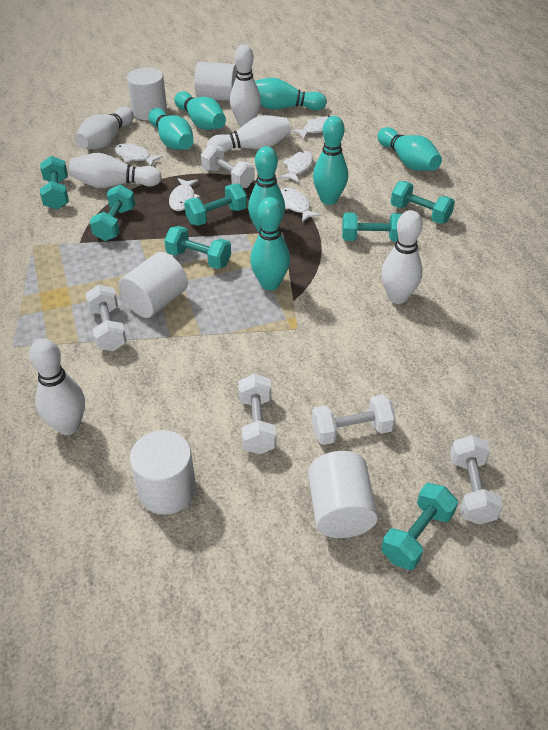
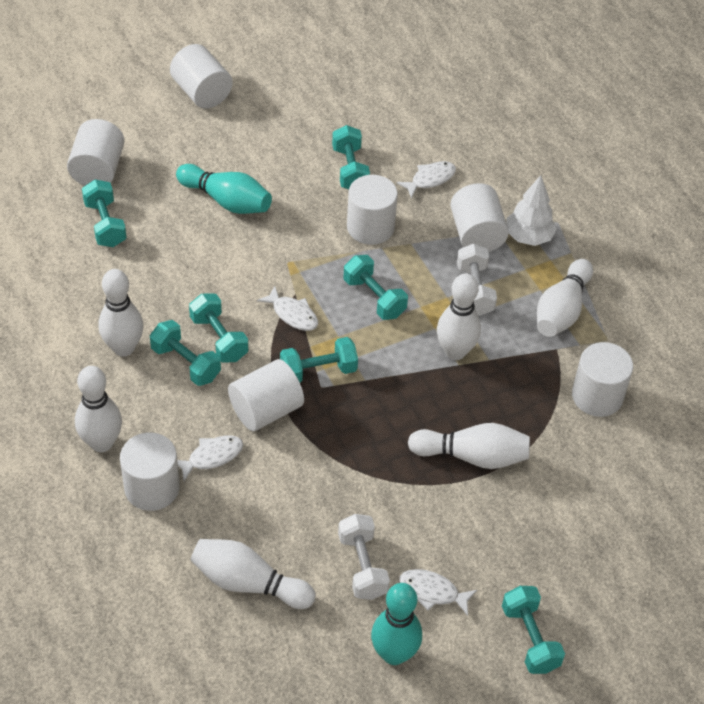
turquoise bowling pin: [148,108,194,150] [174,91,226,130] [248,146,285,233] [250,197,290,290] [255,78,327,111] [313,116,348,205] [378,127,442,171] = 7 -> [176,164,272,214] [371,583,422,665] = 2
white cylinder: [119,252,188,318] [127,67,167,120] [130,430,196,515] [194,62,237,101] [308,451,378,538] = 5 -> [67,119,125,186] [120,433,180,511] [170,44,233,108] [228,359,304,431] [347,175,398,245] [450,183,509,252] [572,342,633,417] = 7
white dumbbell: [85,284,127,351] [201,145,255,188] [238,374,277,454] [312,395,396,445] [450,435,503,524] = 5 -> [338,514,390,600] [457,243,497,316] = 2
white fish: [115,144,163,166] [169,178,200,211] [279,151,313,183] [281,188,321,222] [292,116,331,139] = 5 -> [177,435,243,481] [257,286,318,331] [397,161,456,198] [399,569,477,616] = 4
white tree: none = 0 -> [506,175,557,246] = 1

